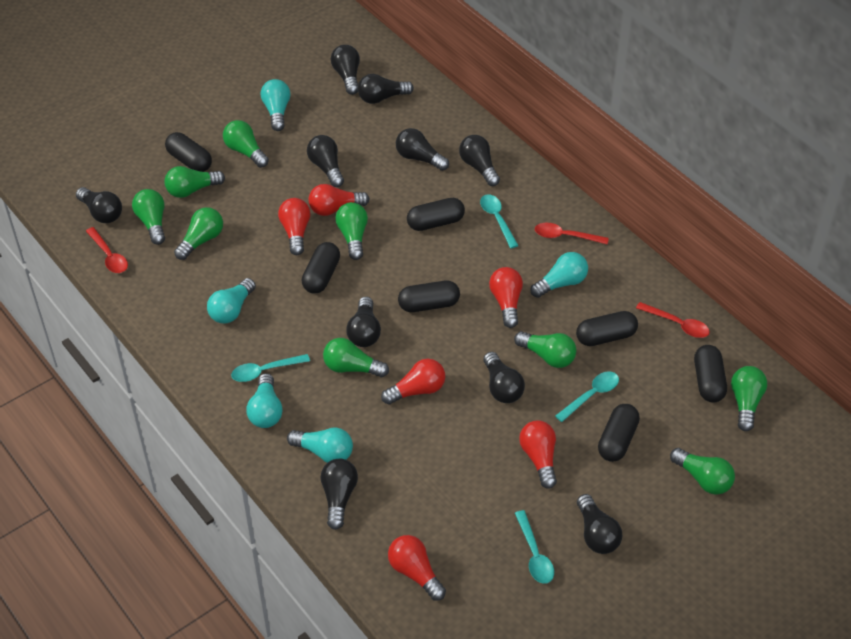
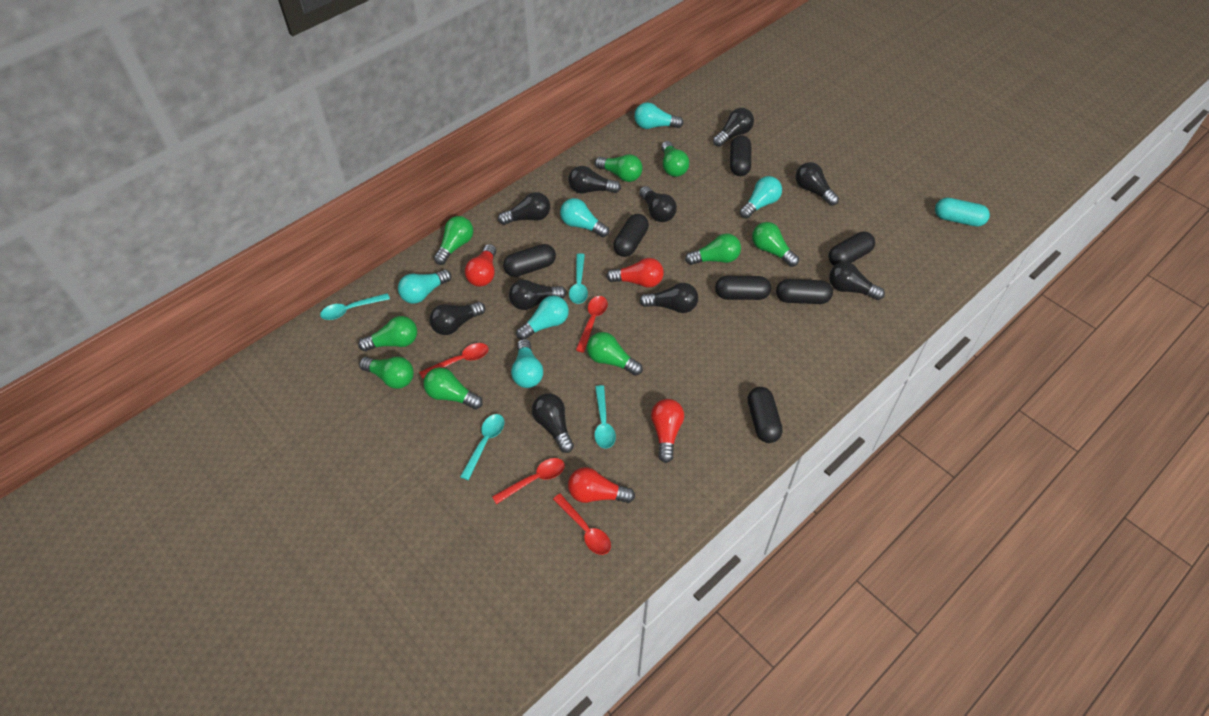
red light bulb: [278,198,311,255] [309,184,370,216] [381,359,445,405] [388,535,446,601] [489,267,523,328] [519,420,557,489] = 6 -> [465,244,496,287] [568,467,635,503] [606,258,664,288] [651,399,684,463] = 4
red spoon: [86,227,128,273] [535,223,609,245] [636,302,710,338] = 3 -> [419,343,489,379] [492,458,565,504] [553,494,611,555] [576,296,608,353] = 4
turquoise capsule: none = 0 -> [935,198,990,227] = 1
turquoise light bulb: [207,278,256,324] [246,373,283,428] [261,79,291,131] [287,427,353,463] [530,252,588,298] = 5 -> [398,269,451,304] [511,339,543,388] [516,296,569,340] [560,198,609,237] [634,102,684,129] [739,176,782,219] = 6

